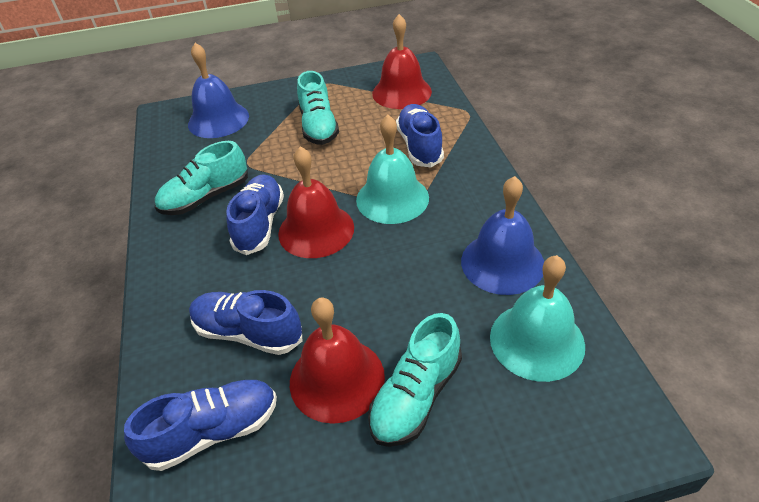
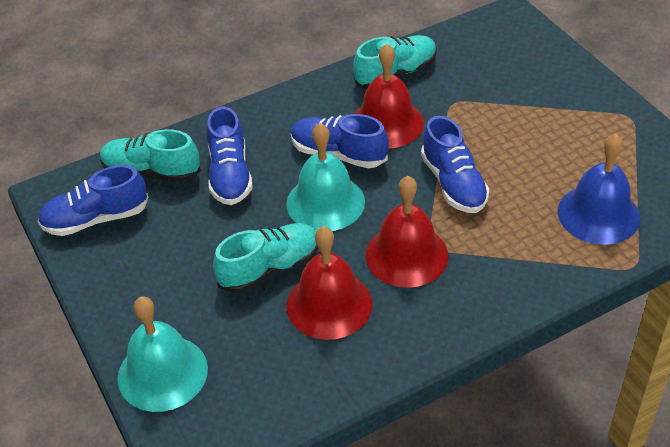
blue bell: [188,43,249,138] [461,176,544,295] = 2 -> [558,133,640,245] = 1

